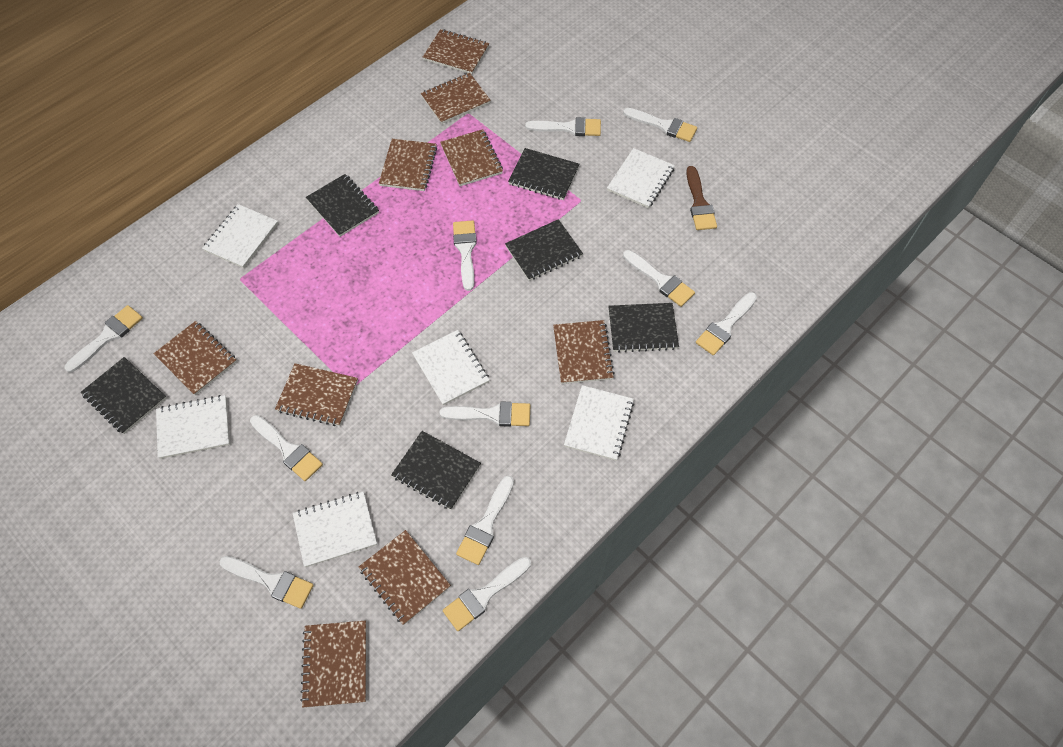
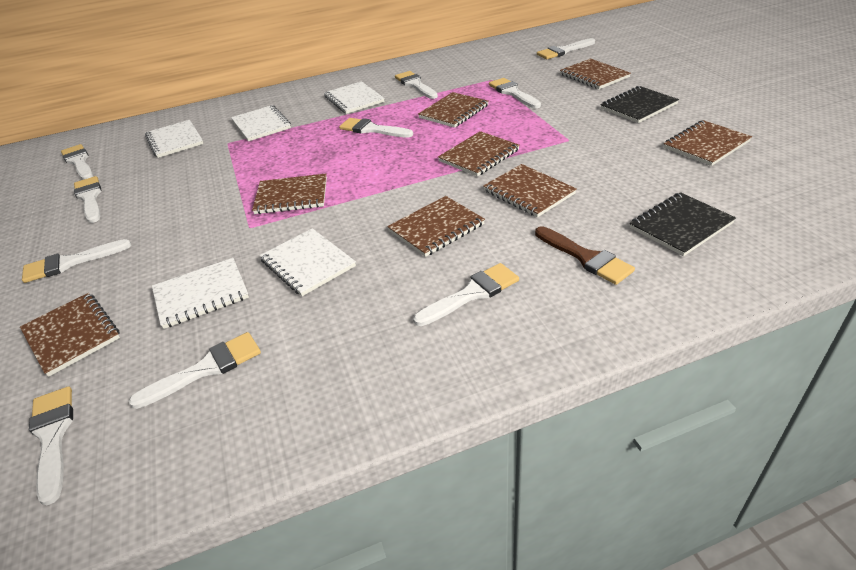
black notebook: [81,357,167,434] [306,174,379,237] [391,431,481,510] [505,219,583,281] [508,148,579,200] [608,303,679,353] = 6 -> [600,86,679,123] [630,192,736,256] = 2
brown notebook: [153,321,237,395] [275,363,358,426] [300,621,366,707] [359,530,451,625] [379,139,437,191] [421,73,491,124] [423,29,489,74] [440,129,503,186] [553,320,614,384] = 9 -> [20,293,120,377] [252,174,327,214] [387,196,485,257] [418,92,489,128] [438,131,520,176] [483,164,577,217] [560,58,631,89] [664,120,752,166] = 8
white brush: [65,305,143,372] [219,556,314,609] [250,415,323,481] [439,401,530,427] [443,557,531,631] [453,220,477,291] [456,476,514,565] [525,117,601,136] [623,108,697,142] [623,250,695,307] [696,292,757,355] = 11 -> [22,239,131,283] [29,386,73,505] [61,144,93,180] [74,176,102,223] [129,332,261,409] [339,118,413,137] [395,71,438,99] [413,263,519,326] [489,78,541,108] [537,38,595,59] = 10
white notebook: [156,395,230,459] [202,204,278,268] [293,491,377,567] [412,330,489,405] [564,385,634,461] [607,148,675,208] = 6 -> [145,120,204,158] [152,258,249,329] [231,105,291,141] [260,228,356,296] [324,81,385,114] = 5

